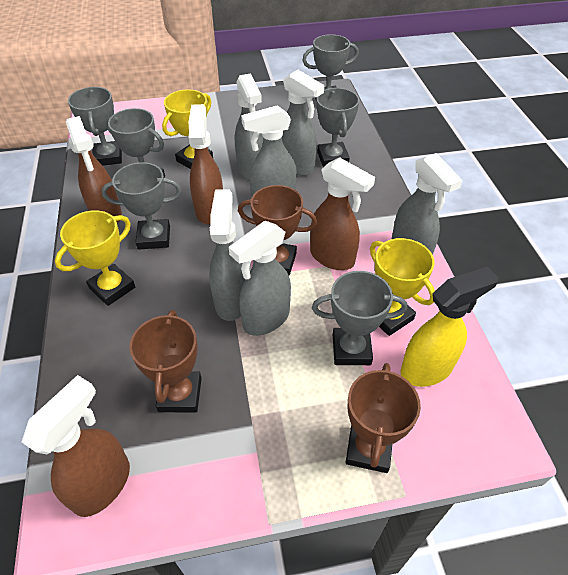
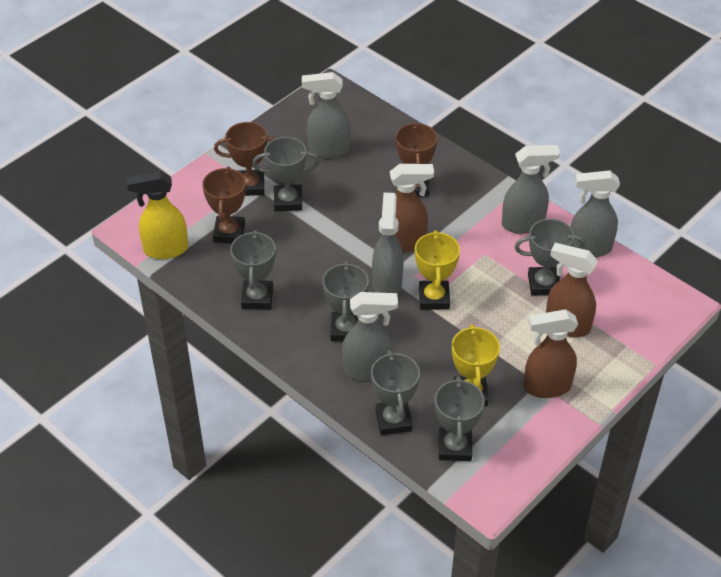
brown spray bottle: [22,375,130,517] [66,116,122,224] [188,104,223,225] [310,157,375,270] = 4 -> [390,164,434,252] [524,310,578,398] [546,243,598,337] = 3
grey spray bottle: [209,189,245,321] [229,221,291,336] [235,73,263,181] [241,105,297,198] [282,70,324,176] [392,153,463,255] = 6 -> [302,72,350,158] [342,292,398,381] [372,193,403,295] [502,145,560,234] [570,170,620,258] = 5
yellow trophy: [55,210,135,306] [162,89,213,169] [370,238,435,336] = 3 -> [415,230,460,310] [452,324,500,406] = 2

